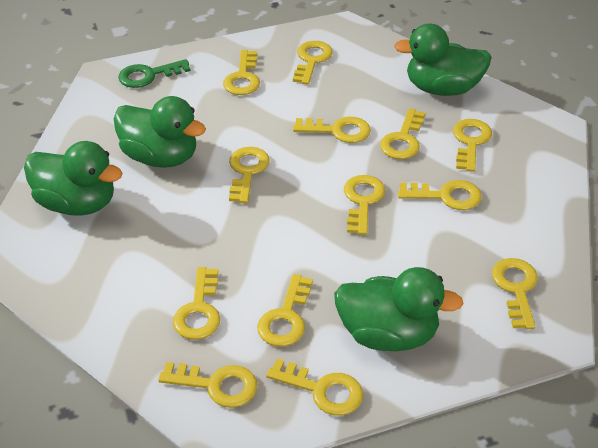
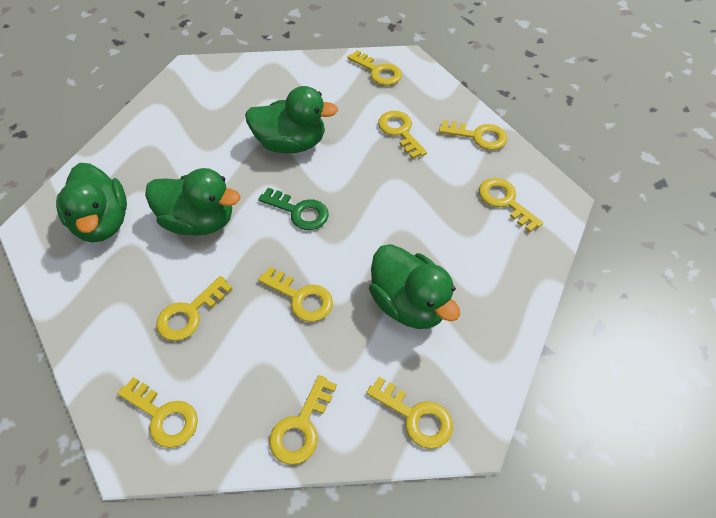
yellow key: [158,362,257,408] [173,267,220,340] [223,50,260,95] [229,147,270,203] [257,274,313,347] [266,359,363,416] [293,41,333,85] [293,117,371,143] [344,175,385,235] [380,108,425,159] [398,180,482,210] [453,119,492,172] [492,258,538,329] = 13 -> [117,377,198,448] [156,276,233,341] [258,267,333,322] [269,375,337,465] [347,50,402,86] [366,377,453,449] [378,111,427,159] [439,120,508,150] [479,178,543,232] = 9

